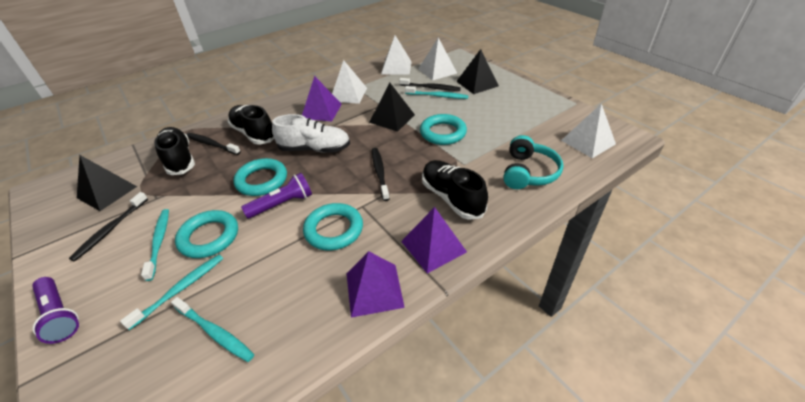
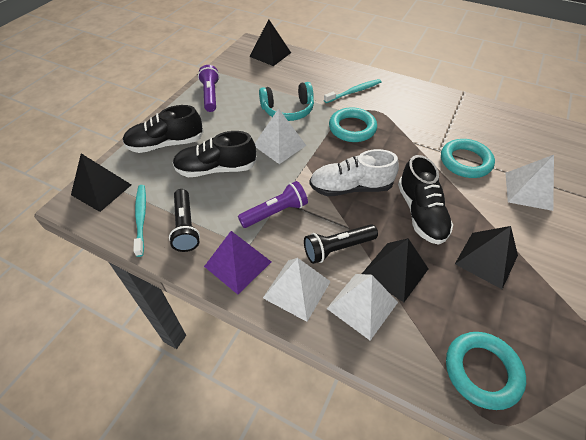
black flashlight: none = 0 -> [169,189,200,252] [304,224,378,264] = 2
black pyramid: [77,155,137,211] [369,83,415,132] [456,49,499,94] = 3 -> [71,154,131,212] [249,19,291,66] [362,238,428,302] [455,226,518,289] = 4
black toothbrush: [69,192,148,261] [187,133,241,155] [372,148,390,201] [399,78,461,91] = 4 -> none = 0
purple pyramid: [302,76,342,121] [347,251,405,318] [401,207,467,273] = 3 -> [204,231,271,294] = 1
turquoise ring: [175,210,238,258] [233,158,287,196] [303,203,363,251] [420,114,467,145] = 4 -> [329,107,377,142] [441,139,495,178] [446,332,526,410] = 3
turquoise toothbrush: [120,255,223,330] [141,209,169,281] [171,297,254,362] [405,86,469,99] = 4 -> [133,185,146,257] [324,79,381,103] = 2

